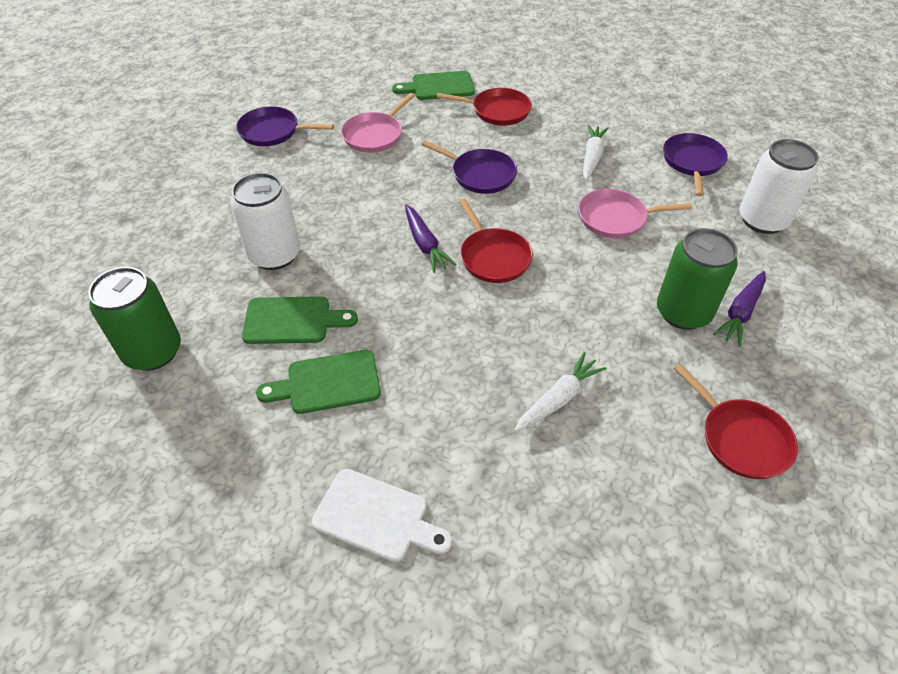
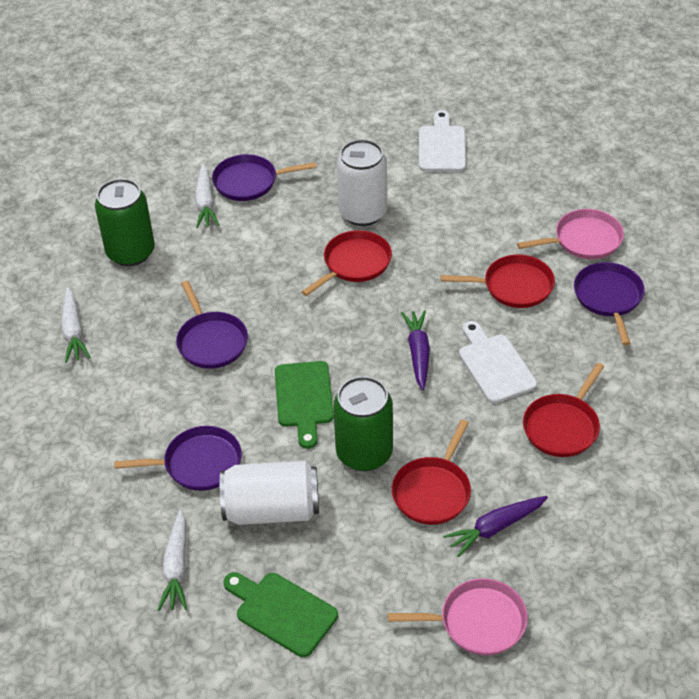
green cutting board: [242,296,358,344] [256,350,381,414] [392,71,475,100] = 3 -> [223,572,338,657] [275,361,334,449] = 2
purple pan: [236,106,334,146] [421,140,517,194] [663,133,728,196] = 3 -> [114,426,242,491] [176,281,248,369] [212,154,317,201] [574,262,645,345] = 4
red pan: [437,88,532,126] [459,199,533,283] [674,364,798,479] = 3 -> [302,230,392,296] [392,420,471,525] [441,254,555,308] [523,363,604,457] = 4
white carrot: [514,352,607,432] [583,124,609,180] = 2 -> [61,287,90,363] [158,509,187,611] [195,164,219,228] = 3
white cutting board: [312,469,452,562] = 1 -> [419,110,466,172] [459,321,537,403] = 2

